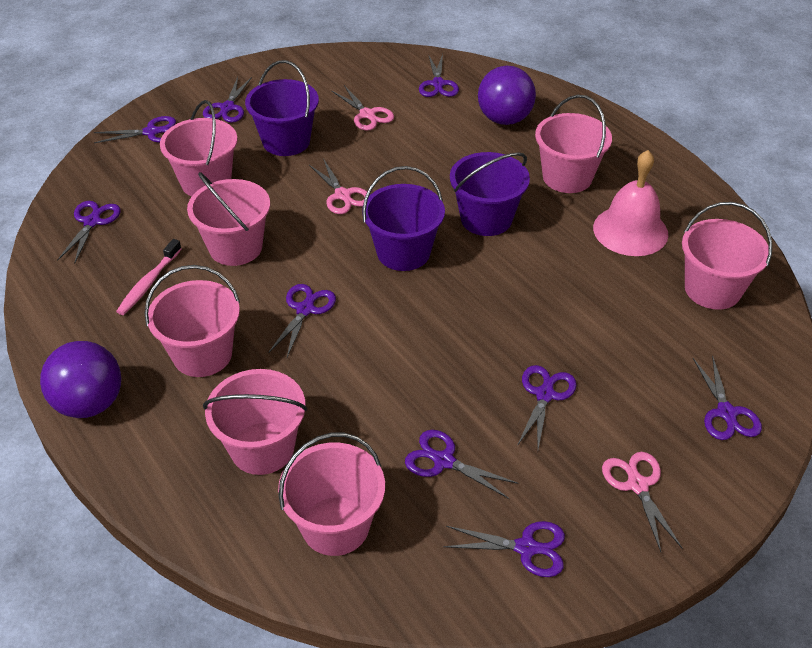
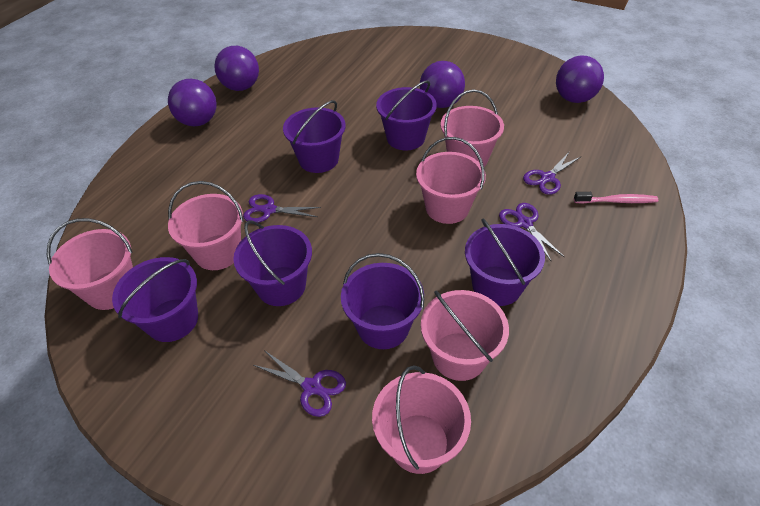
pink bell: [593,150,668,256] = 1 -> none = 0
pink bucket: [145,265,240,377] [160,100,238,197] [187,172,270,266] [203,369,307,475] [278,433,385,556] [535,95,612,193] [682,202,772,310] = 7 -> [47,218,133,310] [168,181,244,270] [372,365,471,474] [416,137,486,224] [421,290,509,381] [441,90,504,167] = 6
pink scissors: [309,159,367,214] [332,85,394,131] [602,452,683,552] = 3 -> none = 0
purple ball: [40,341,121,418] [478,66,536,125] = 2 -> [168,79,217,127] [214,46,259,91] [420,61,465,108] [556,55,604,103] = 4
purple bucket: [245,60,319,156] [362,166,445,271] [450,152,530,236] = 3 -> [112,257,198,342] [233,220,312,306] [283,100,346,173] [341,253,424,349] [376,80,437,150] [465,219,545,306] = 6
purple scissors: [57,201,121,264] [94,116,176,143] [203,77,252,123] [268,284,336,357] [405,430,519,499] [419,54,459,97] [443,521,565,577] [517,365,577,449] [693,355,762,440] = 9 -> [243,194,321,223] [253,350,346,417] [499,203,564,262] [523,152,580,195] = 4

